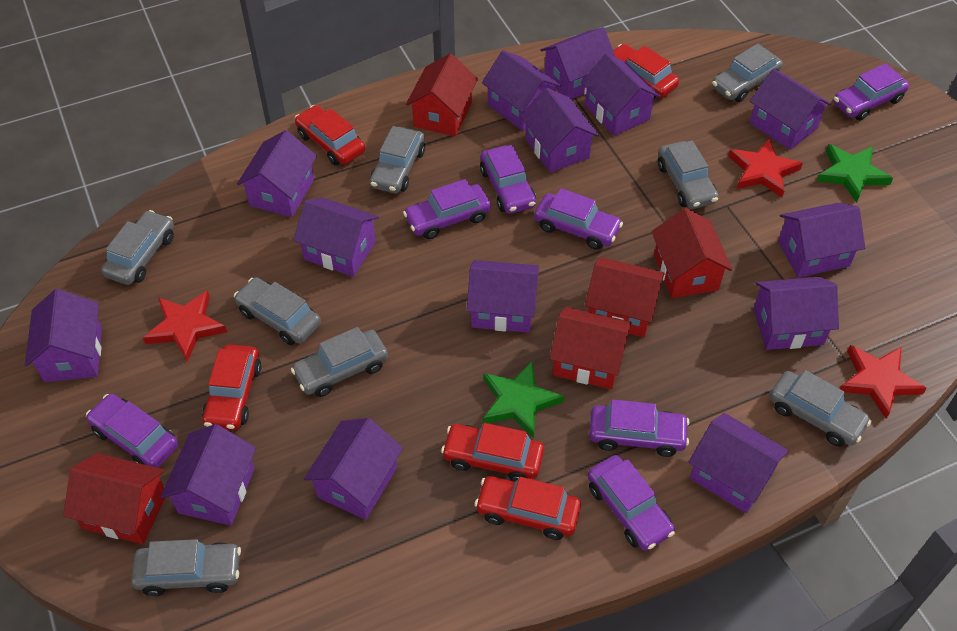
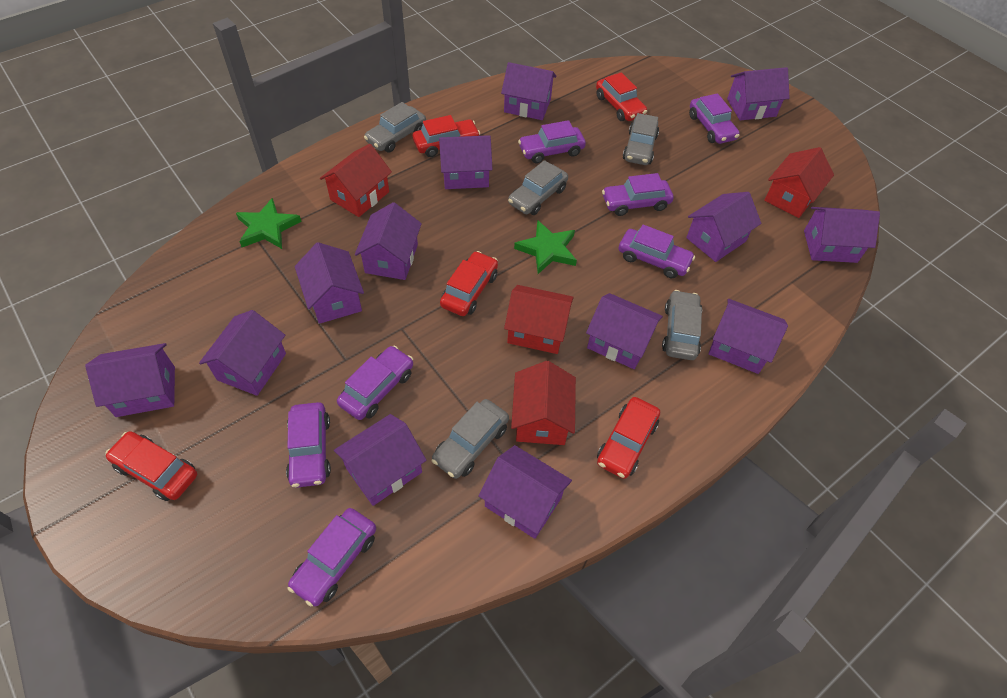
grey car: [101,210,174,285] [131,539,241,596] [234,277,321,345] [291,327,388,397] [370,126,425,194] [658,141,719,209] [712,44,783,102] [770,370,872,446] = 8 -> [364,102,426,153] [431,399,509,479] [508,160,568,215] [623,113,659,165] [662,290,702,360] = 5
purple house: [25,289,102,382] [160,424,256,526] [237,130,317,217] [293,198,379,277] [304,418,403,520] [467,260,539,333] [482,50,562,131] [520,88,599,173] [541,27,615,99] [581,53,660,136] [689,413,789,513] [750,69,831,150] [753,277,839,350] [778,203,865,278] = 14 -> [85,343,175,417] [199,310,286,396] [295,242,364,324] [334,414,427,506] [355,202,422,280] [439,135,493,189] [478,445,572,539] [501,62,556,120] [586,293,663,369] [686,192,761,262] [708,299,788,374] [727,67,790,120] [804,207,880,263] = 13
red house: [63,453,166,544] [406,53,478,136] [550,307,632,389] [585,257,665,337] [652,208,732,298] = 5 -> [320,144,392,217] [504,285,574,354] [511,361,576,445] [764,147,834,218] = 4
red star: [143,290,227,362] [728,138,803,198] [840,345,927,419] = 3 -> none = 0

